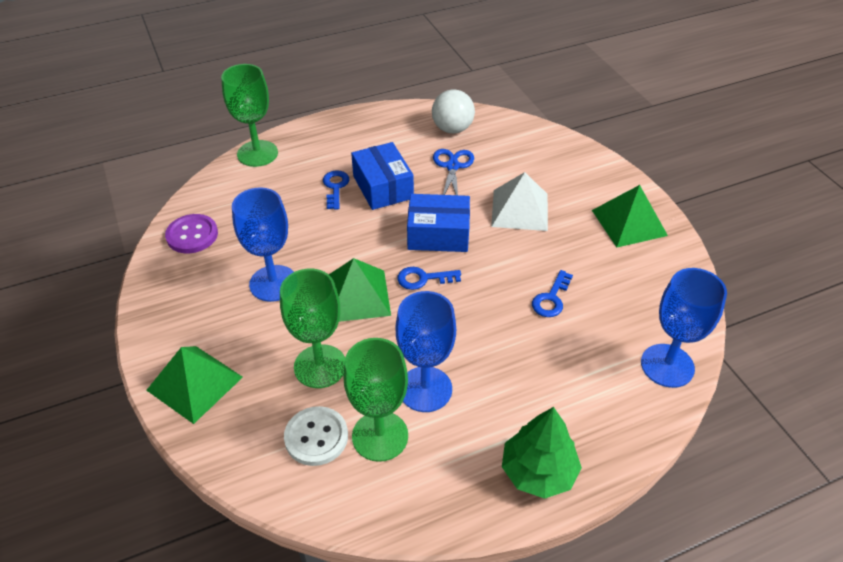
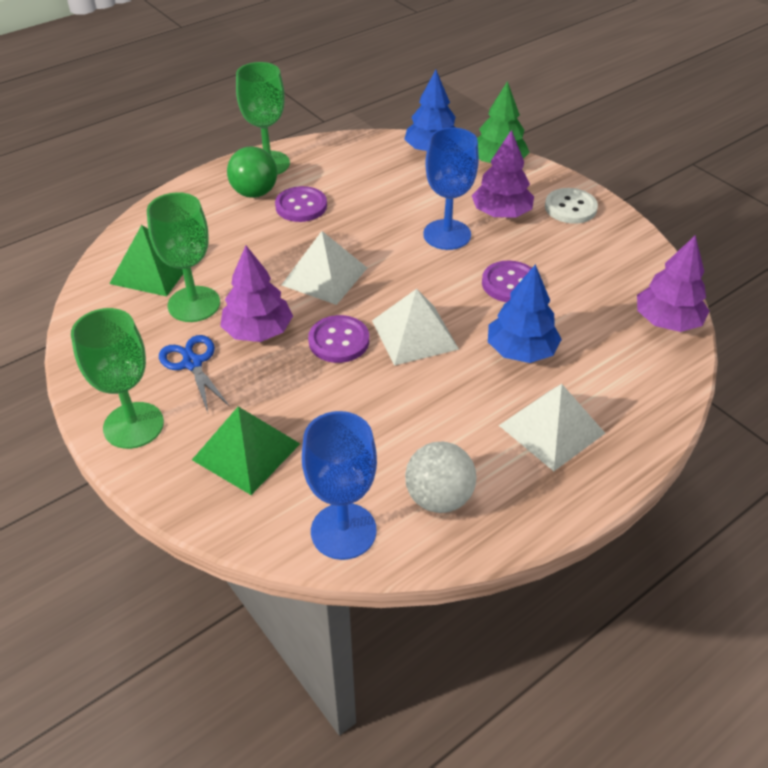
blue box: [351,142,414,210] [407,194,470,252] = 2 -> none = 0
blue goblet: [232,187,294,302] [396,291,456,412] [641,268,727,388] = 3 -> [302,411,377,560] [423,127,479,250] = 2
blue key: [323,171,349,210] [397,267,461,290] [532,270,573,317] = 3 -> none = 0
blue tree: none = 0 -> [404,70,456,151] [488,264,562,363] = 2
green ball: none = 0 -> [227,146,277,198] = 1
green pyramid: [146,346,243,424] [329,258,391,322] [592,185,668,247] = 3 -> [109,225,183,296] [192,407,300,495] = 2
purple button: [165,214,218,253] = 1 -> [275,186,327,222] [308,315,369,363] [482,261,532,302] = 3
purple tree: none = 0 -> [220,246,293,342] [472,130,534,218] [637,235,710,332] = 3
white pyramid: [491,172,548,231] = 1 -> [282,231,367,305] [372,289,459,366] [499,384,605,471] = 3

